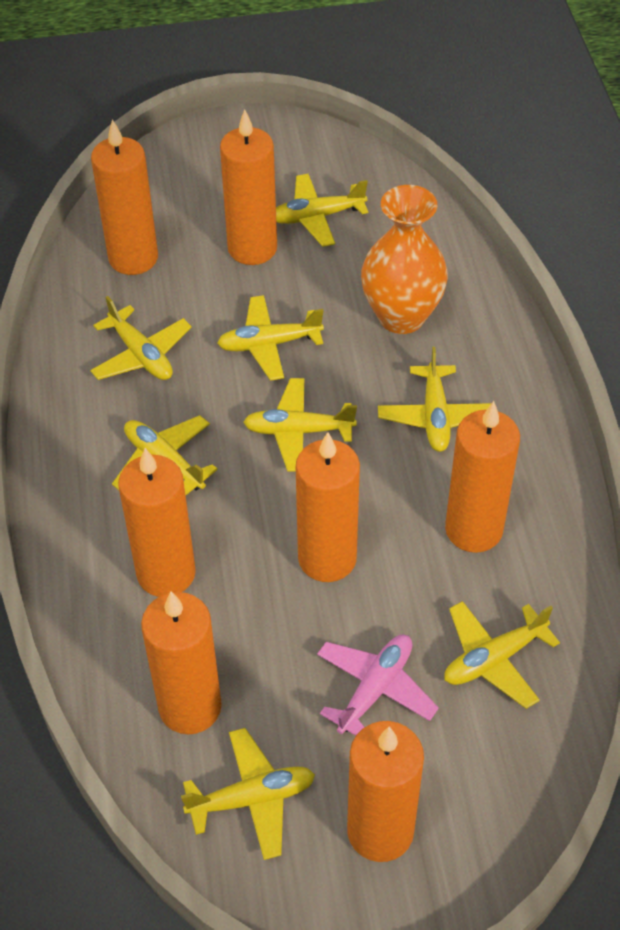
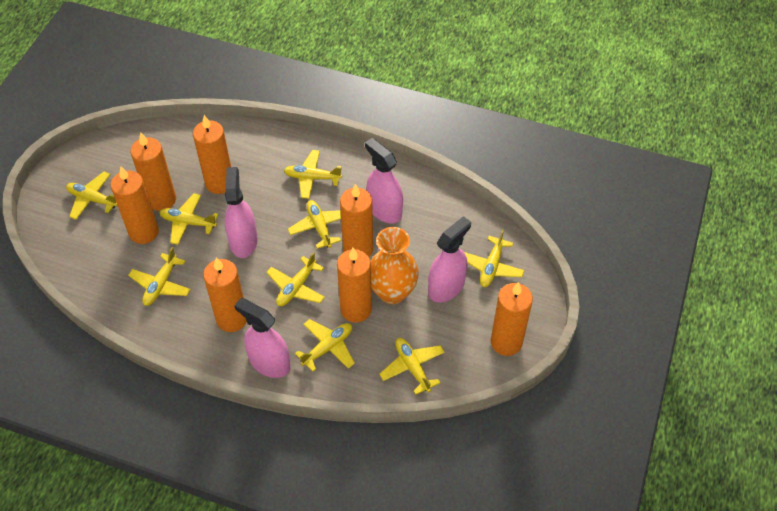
pink plane: [317,635,439,736] = 1 -> none = 0
pink spray bottle: none = 0 -> [225,167,258,258] [234,298,290,378] [365,138,403,224] [428,216,471,303] = 4
yellow plane: [90,296,191,380] [112,415,218,495] [181,728,315,860] [217,295,324,381] [243,378,357,472] [276,174,368,247] [378,347,491,452] [444,601,560,709] = 8 -> [66,172,117,220] [128,247,191,306] [159,193,218,245] [266,252,325,306] [284,150,342,199] [288,200,341,249] [295,319,355,371] [379,338,445,395] [464,229,525,287] = 9

